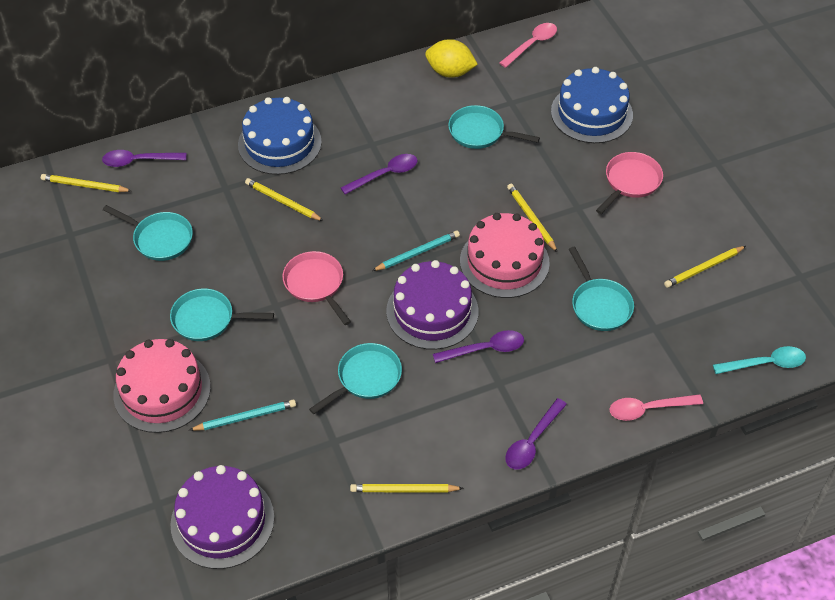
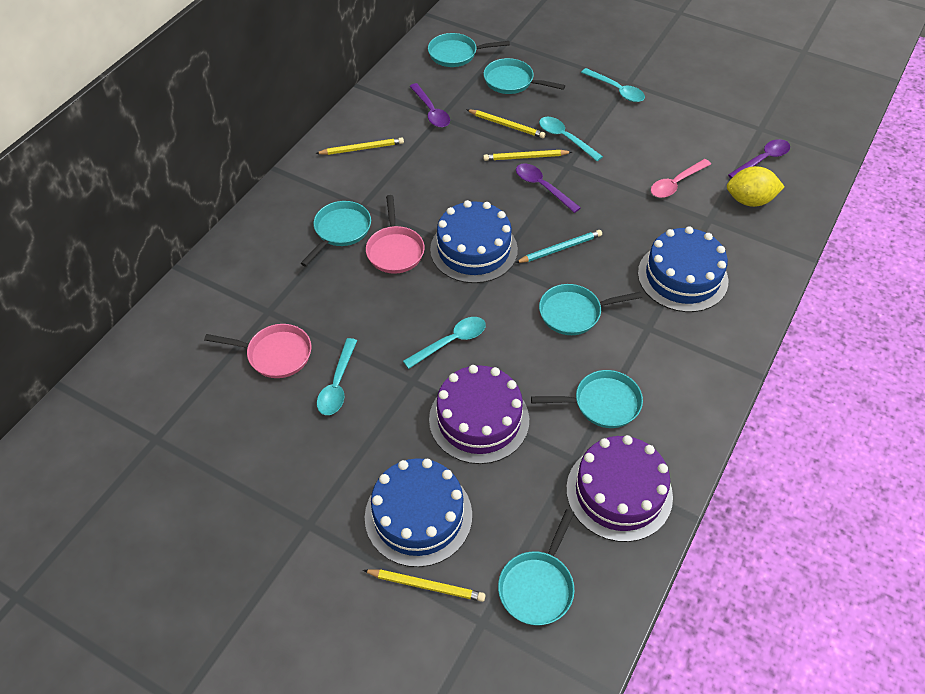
blue cake: [238,97,322,175] [551,67,633,143] = 2 -> [365,458,472,567] [430,200,518,283] [638,226,728,312] = 3
pink cake: [113,339,211,433] [460,213,550,298] = 2 -> none = 0
pink spoon: [499,23,557,68] [609,394,703,421] = 2 -> [651,159,711,198] = 1
purple spoon: [102,150,186,167] [341,154,417,194] [433,330,524,363] [505,398,567,469] = 4 -> [409,83,450,128] [516,163,581,213] [728,139,790,179] = 3
turquoise pan: [103,205,193,261] [170,288,274,341] [309,343,402,414] [448,105,540,149] [569,247,634,331] = 5 -> [300,201,371,267] [428,33,510,67] [484,58,565,94] [498,509,574,625] [531,370,643,428] [539,284,642,335] = 6
turquoise pencil: [190,399,296,431] [372,231,460,271] = 2 -> [515,230,602,263] = 1
turquoise spoon: [713,346,806,374] = 1 -> [317,338,357,415] [403,317,486,369] [539,117,603,161] [581,68,645,102] = 4
yellow pencil: [41,174,132,192] [245,178,324,221] [350,484,464,492] [507,184,558,253] [664,246,746,288] = 5 -> [315,138,404,155] [363,569,486,602] [466,109,546,138] [483,150,572,161] = 4

